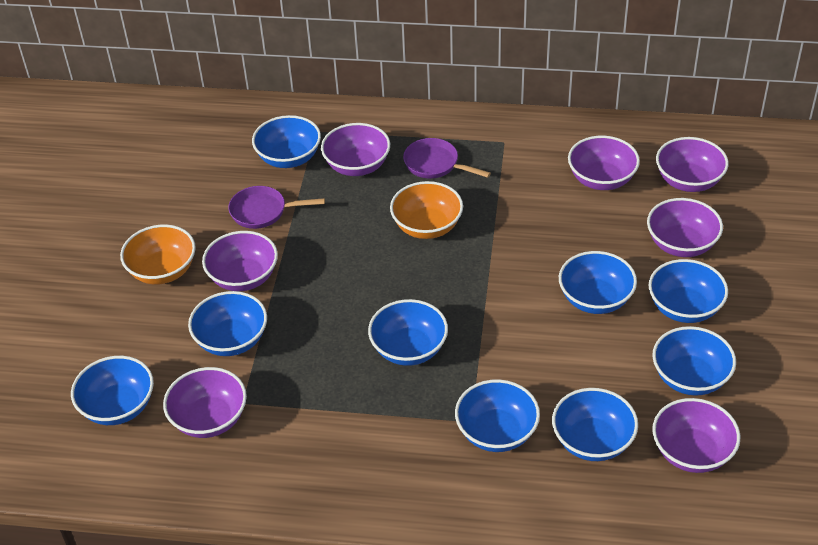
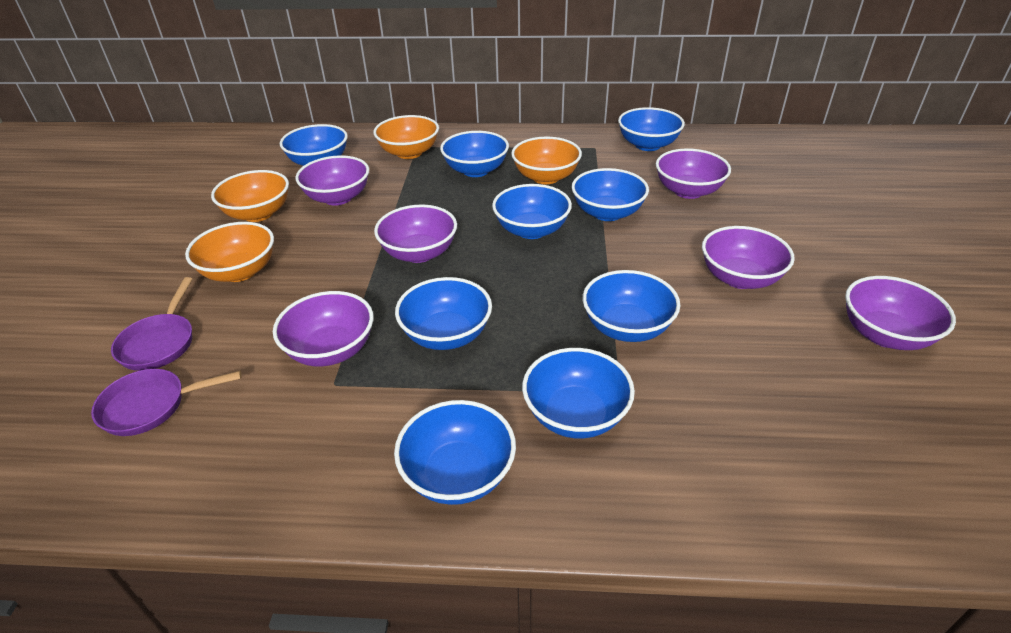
orange bowl: [120,224,196,285] [390,181,463,239] = 2 -> [185,222,274,282] [211,170,289,222] [373,115,439,159] [511,137,582,184] = 4
purple bowl: [163,367,247,438] [202,231,278,291] [321,123,390,176] [568,136,640,190] [647,198,723,257] [652,398,740,473] [656,137,729,192] = 7 -> [273,291,373,366] [295,155,369,206] [374,205,457,263] [656,148,731,199] [702,226,795,289] [845,276,956,350] = 6

